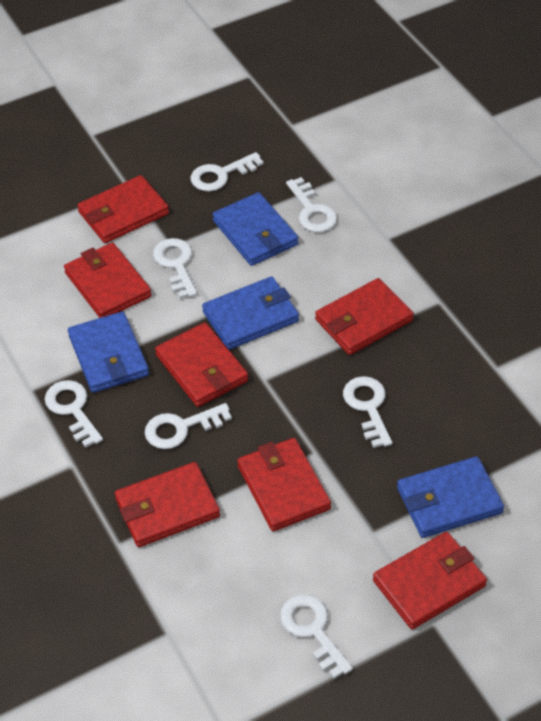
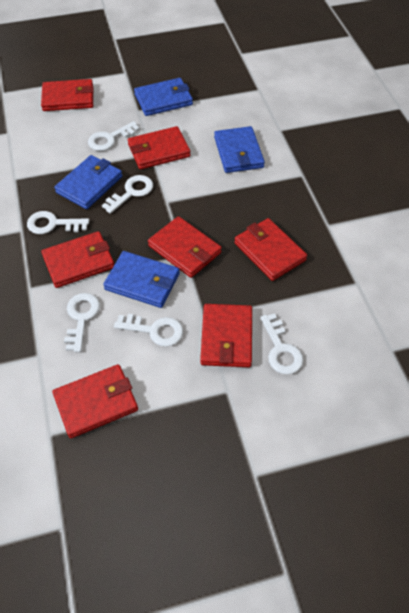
white key: [45,380,103,448] [145,403,232,449] [153,238,197,299] [191,152,264,192] [280,594,353,679] [286,177,337,232] [343,376,392,448] = 7 -> [27,211,89,234] [64,293,100,352] [88,121,140,151] [102,175,153,214] [114,314,183,347] [260,313,303,375] = 6

